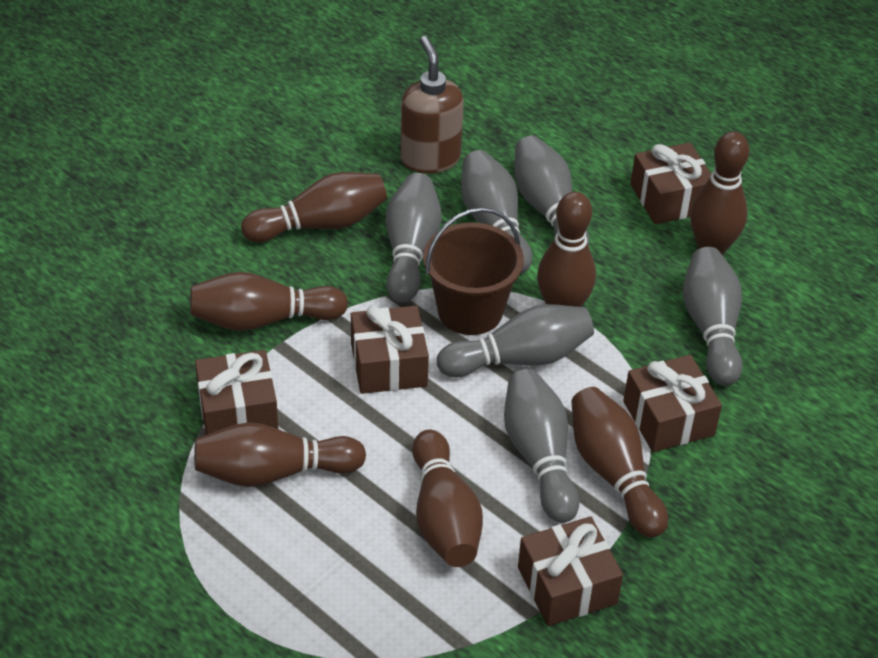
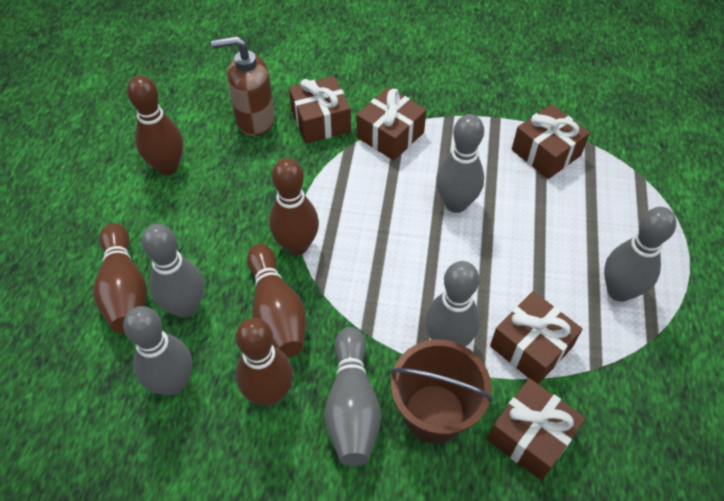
brown bowling pin: [190,272,348,331] [194,422,366,487] [241,172,387,242] [412,429,483,567] [537,192,596,307] [571,387,668,538] [690,132,749,255] = 7 -> [93,223,147,333] [127,75,183,175] [236,318,293,406] [247,244,306,357] [269,158,319,255] = 5

